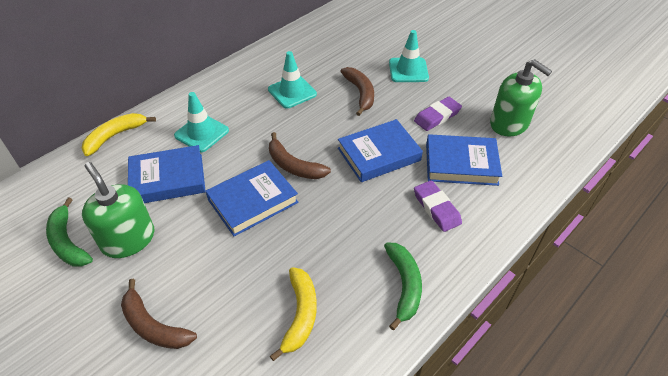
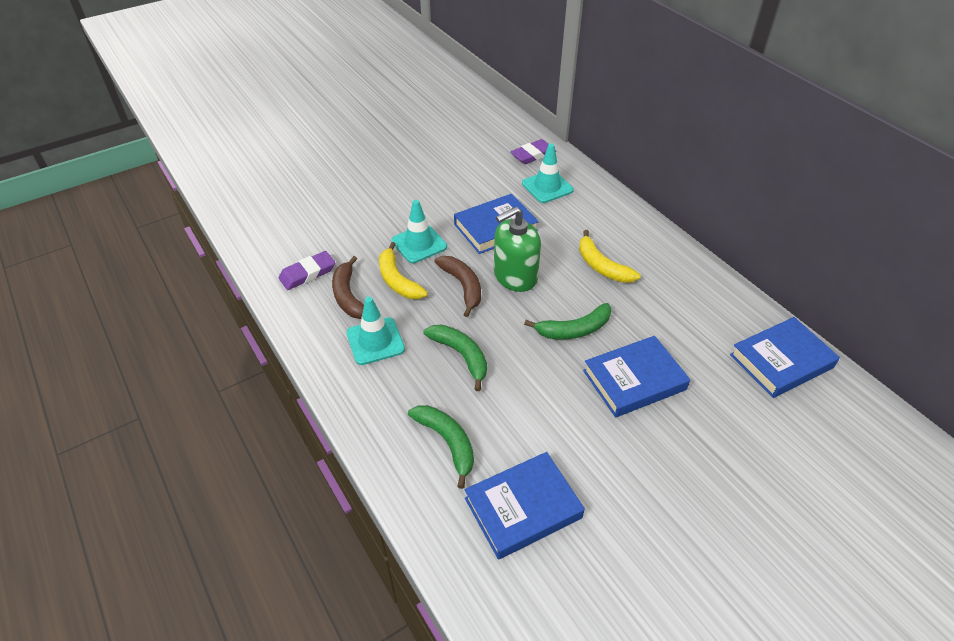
brown banana: [121,279,197,349] [269,132,331,179] [340,67,374,116] = 3 -> [332,256,364,319] [434,256,481,317] = 2
green banana: [46,198,93,267] [384,242,422,330] = 2 -> [408,405,474,489] [424,324,487,391] [524,303,611,339] = 3
green soap dispenser: [82,162,154,258] [490,59,552,137] = 2 -> [494,206,541,292] = 1

